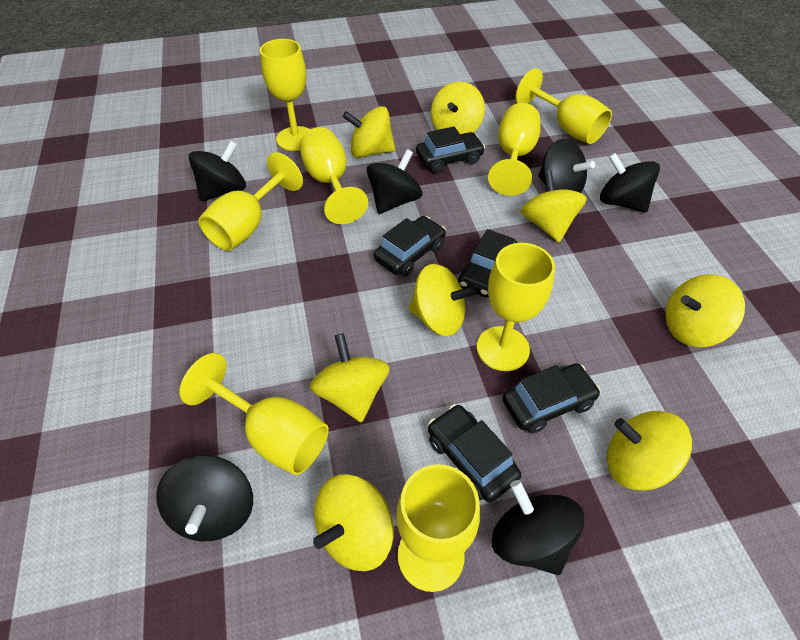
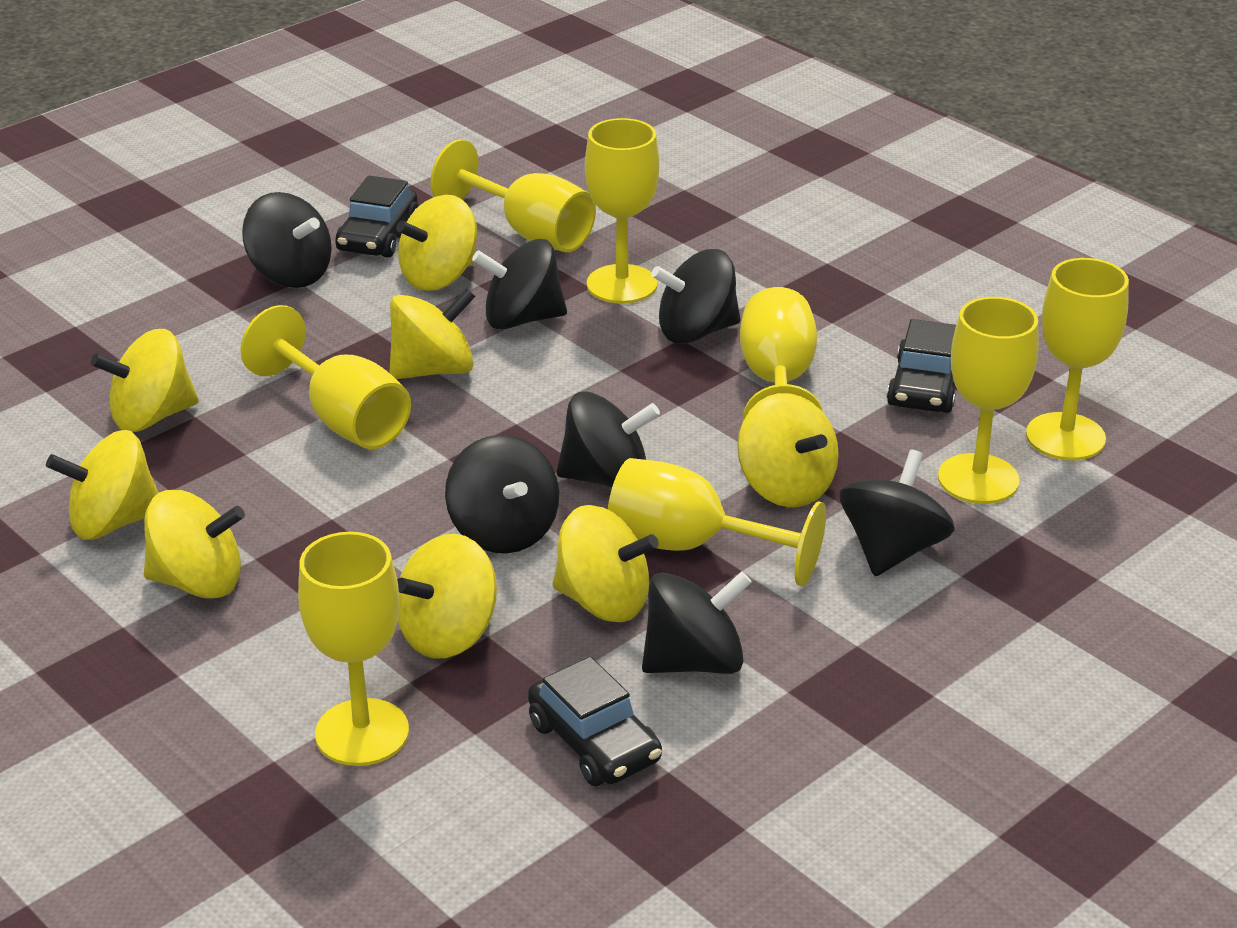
black car: [374,216,446,276] [416,126,485,173] [428,404,521,502] [458,229,518,298] [502,363,601,434] = 5 -> [335,176,418,258] [528,656,662,786] [887,319,956,413] = 3
black spinning top: [156,455,253,541] [188,141,246,201] [367,149,422,214] [492,480,584,575] [538,139,595,193] [600,153,660,212] = 6 -> [242,192,332,288] [445,435,559,554] [472,239,567,330] [556,392,660,488] [642,571,752,674] [651,249,741,344] [839,450,955,576] = 7

